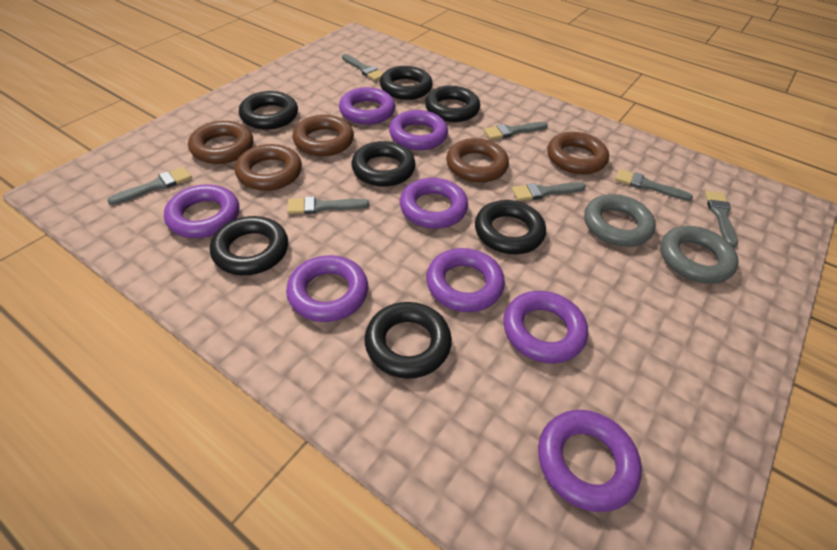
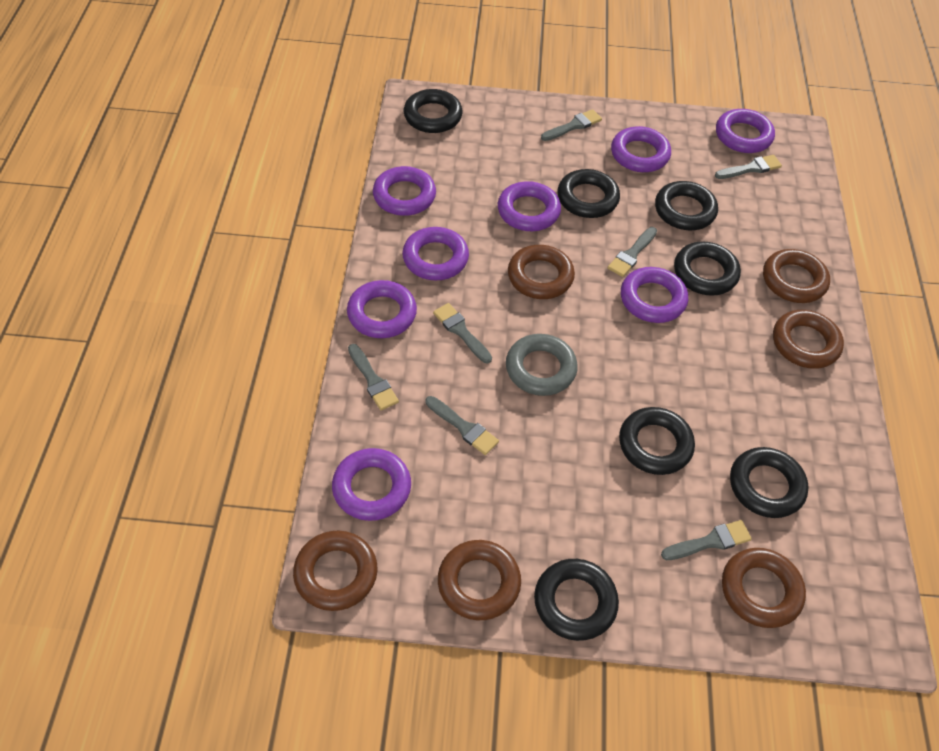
brown ring: [188,121,253,164] [235,144,302,191] [292,115,354,156] [446,138,509,183] [548,132,609,174] = 5 -> [293,531,378,611] [438,540,521,620] [508,245,575,299] [722,548,806,628] [763,249,830,303] [773,310,844,369] = 6
grey ring: [584,194,656,247] [660,226,739,284] = 2 -> [506,334,578,396] = 1

